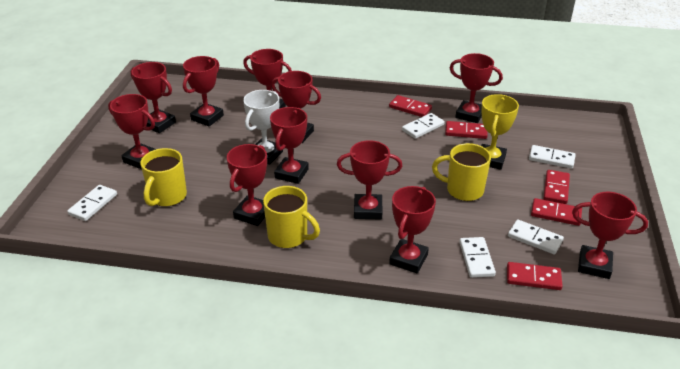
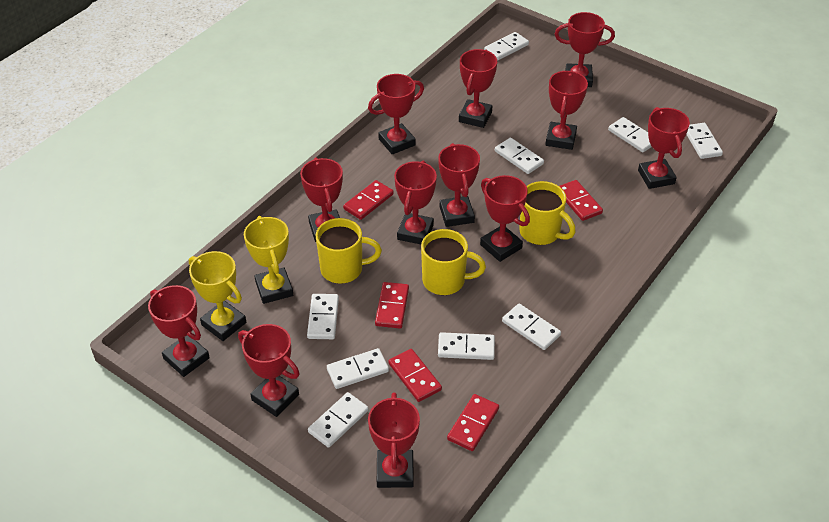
red trophy: [108,94,156,170] [131,62,176,133] [183,56,224,126] [227,144,267,226] [243,49,292,109] [270,107,309,184] [271,71,321,143] [337,140,402,220] [389,186,436,274] [450,53,503,123] [572,192,648,279] = 11 -> [148,285,210,377] [238,324,299,417] [300,158,343,242] [368,74,424,154] [368,392,420,488] [394,161,437,244] [438,143,480,227] [459,49,497,128] [480,175,530,262] [545,70,588,150] [555,12,615,87] [638,107,690,189] = 12
white domino: [67,185,117,221] [402,113,445,139] [460,237,496,278] [508,219,564,254] [529,145,576,169] = 5 -> [307,294,339,339] [308,392,369,448] [327,348,389,389] [438,332,495,360] [484,32,529,60] [495,138,544,174] [502,303,561,350] [608,117,652,152] [686,123,723,159] = 9
white trophy: [243,90,283,165] = 1 -> none = 0
yellow trophy: [481,94,519,170] = 1 -> [189,251,246,341] [244,216,293,304] = 2

